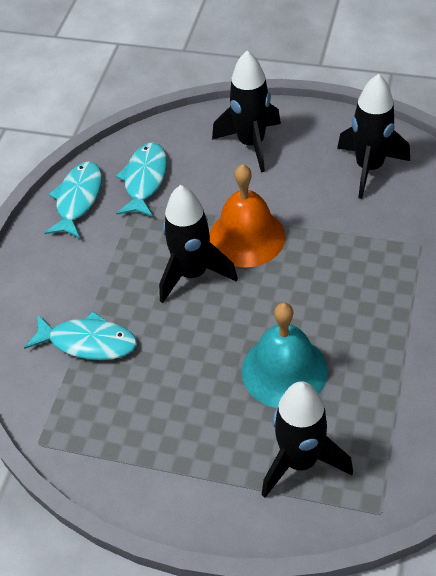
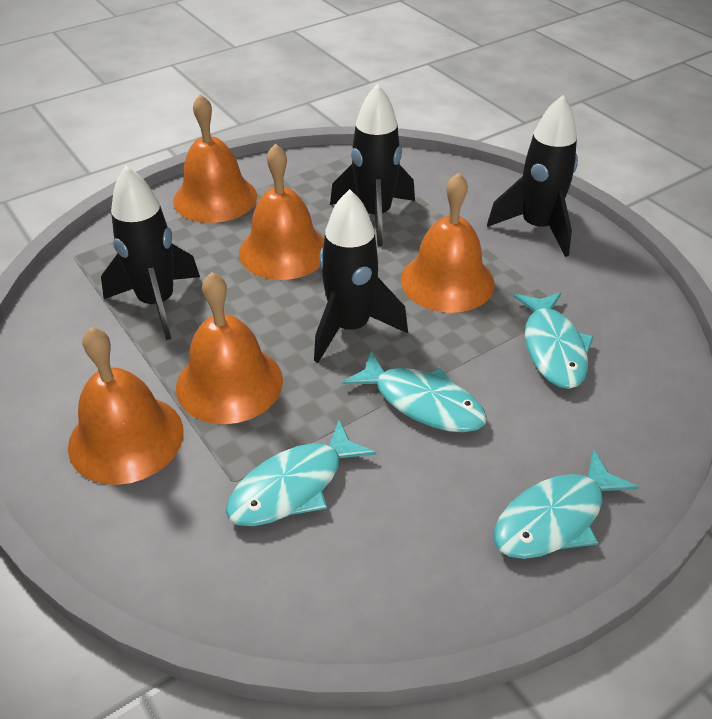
orange bell: [209,164,285,267] = 1 -> [68,327,183,485] [173,94,257,223] [176,272,283,424] [239,144,324,280] [401,173,495,313] = 5
turquoise bell: [242,303,328,408] = 1 -> none = 0
turquoise fish: [24,311,137,360] [44,161,102,238] [116,142,167,217] = 3 -> [226,419,376,526] [342,351,487,432] [494,449,639,559] [514,292,594,389] = 4

